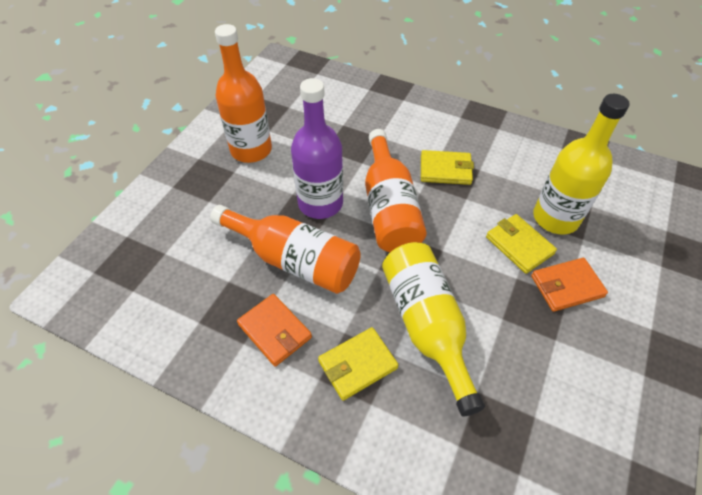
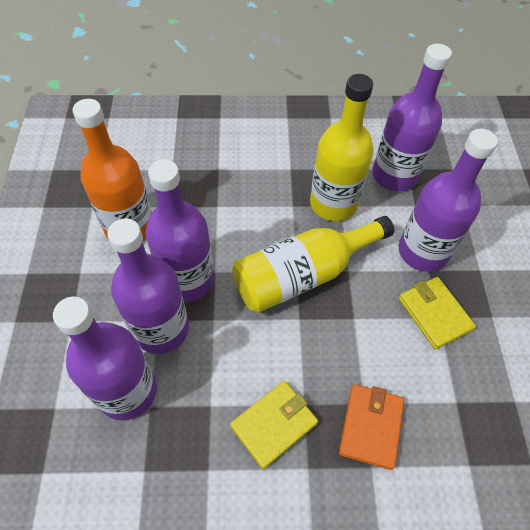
orange bottle: [210,205,361,294] [215,24,272,163] [365,129,427,252] = 3 -> [73,99,152,242] = 1
orange wallet: [237,294,312,367] [531,258,608,312] = 2 -> [339,384,404,470] = 1
purple bottle: [291,78,343,219] = 1 -> [53,297,157,421] [107,218,189,354] [145,159,214,302] [372,43,452,192] [399,129,498,272] = 5
yellow wallet: [318,327,398,401] [421,150,474,185] [486,214,557,274] = 3 -> [230,381,318,469] [399,277,476,350] = 2

